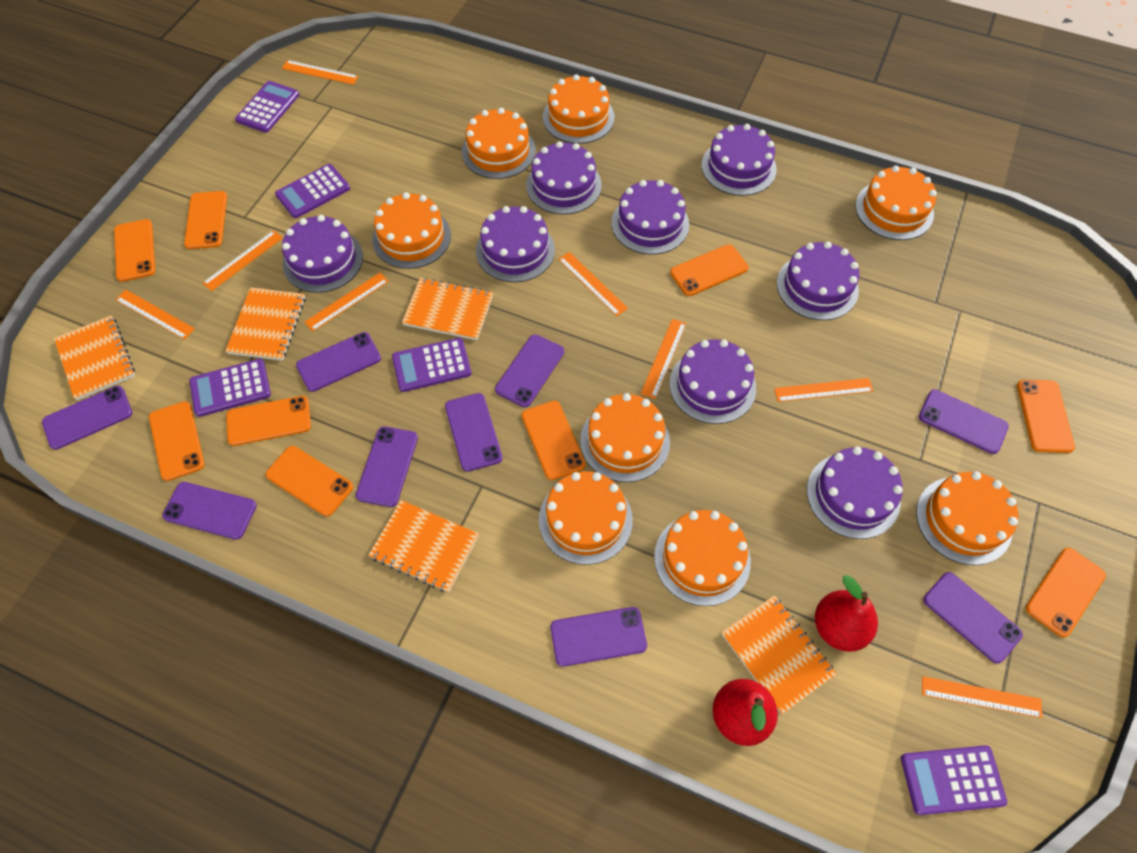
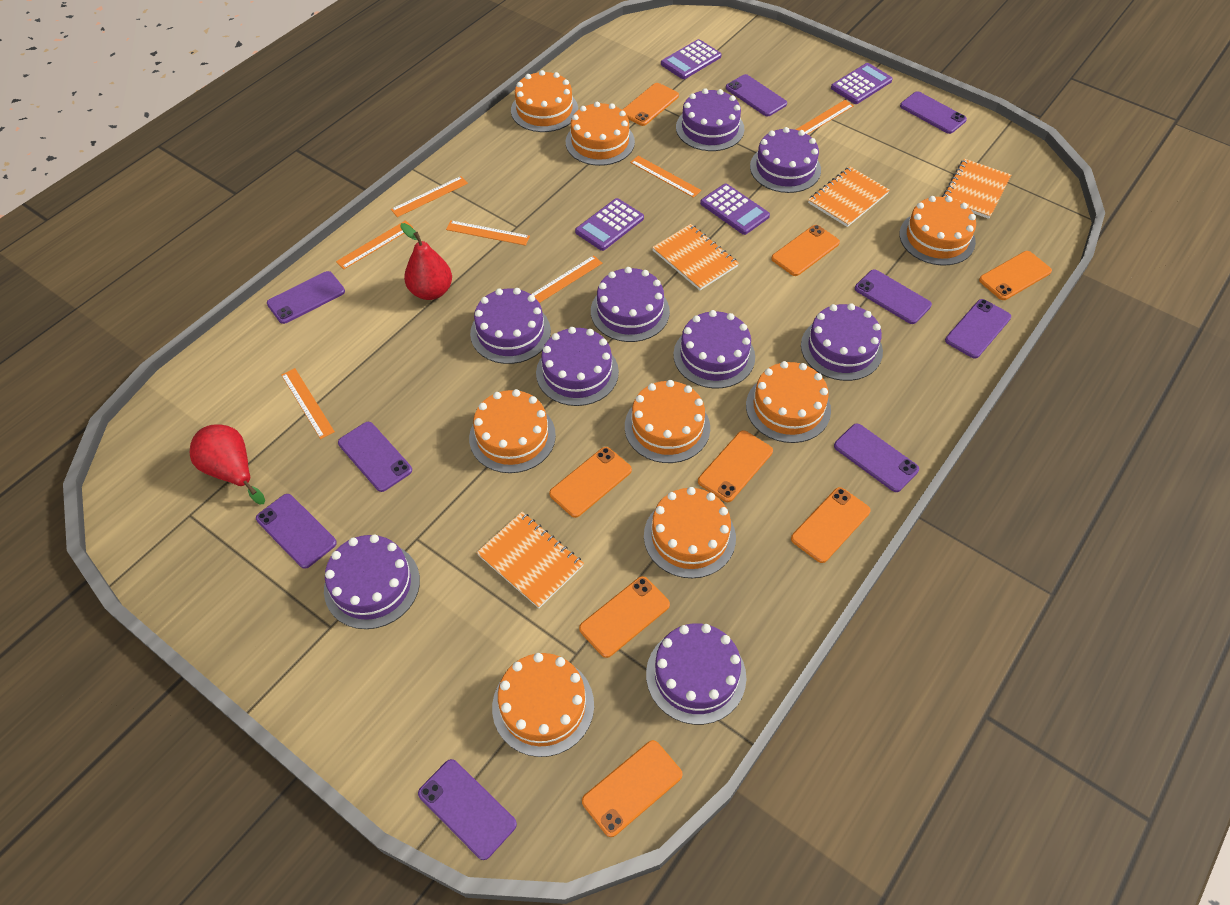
orange notebook: [54,315,135,400] [225,287,305,361] [369,500,479,592] [402,278,493,340] [721,595,837,714] = 5 -> [476,512,584,608] [652,224,739,290] [808,167,890,227] [942,159,1011,219] = 4
orange phone: [114,219,155,282] [149,401,204,481] [184,191,227,249] [226,396,311,446] [265,446,353,516] [522,401,586,480] [670,244,749,296] [1017,380,1075,453] [1025,548,1106,637] = 9 -> [549,447,632,518] [579,576,670,658] [582,740,683,837] [622,83,679,126] [698,430,773,502] [771,225,840,276] [791,487,871,563] [979,251,1052,300] = 8
orange ruler: [115,290,195,340] [202,230,283,291] [282,60,359,85] [304,272,389,332] [558,252,628,316] [641,319,686,399] [774,378,873,402] [922,676,1042,718] = 8 -> [281,368,335,439] [336,220,414,269] [391,176,468,217] [446,220,530,246] [531,255,602,303] [630,156,701,198] [796,100,854,134] = 7
purple cake: [282,215,363,293] [476,206,555,282] [526,141,602,215] [612,180,689,255] [669,339,756,424] [702,124,777,196] [777,241,859,320] [807,447,903,539] = 8 -> [324,534,420,629] [470,288,551,364] [536,327,619,406] [591,267,670,342] [646,623,746,725] [673,310,755,388] [676,88,744,151] [750,127,821,193] [801,304,883,381] = 9
purple calculator: [189,359,271,417] [235,81,299,133] [275,164,350,218] [392,338,472,392] [901,745,1007,815] = 5 -> [575,198,644,251] [661,39,721,79] [700,183,770,235] [831,63,893,104] = 4

